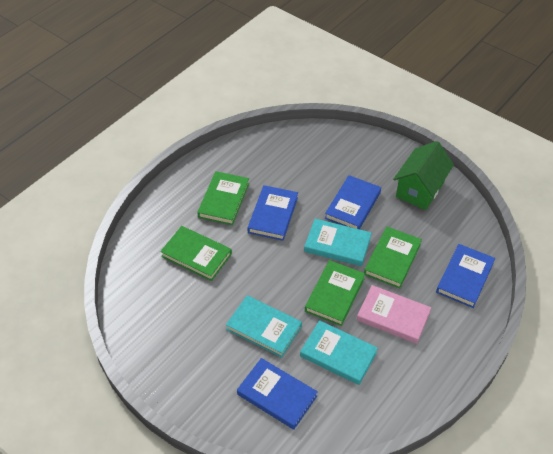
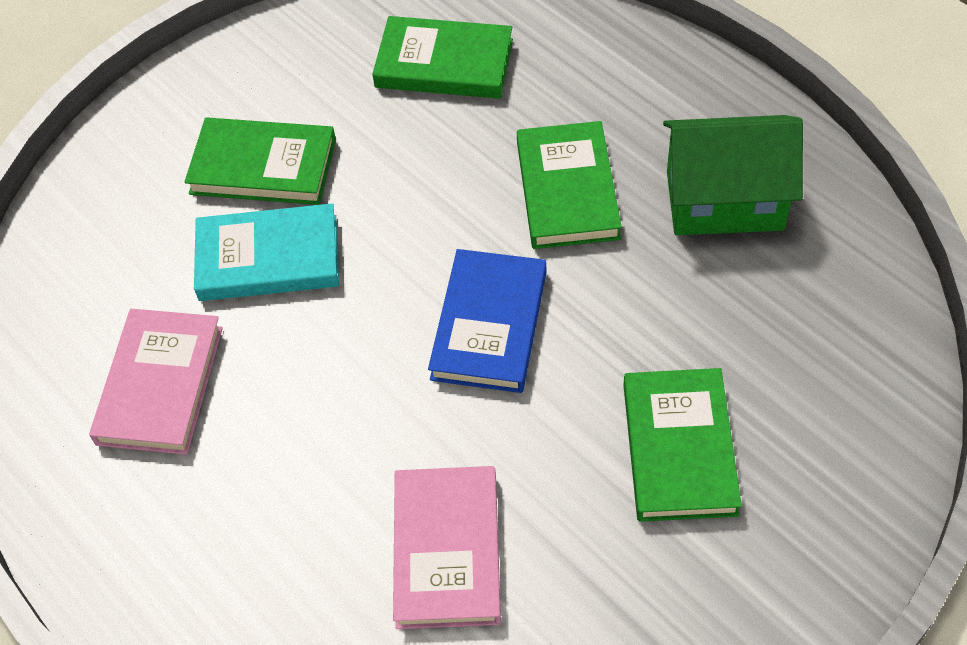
blue book: [237,358,318,430] [247,185,298,241] [325,175,381,229] [436,244,495,308] = 4 -> [428,249,546,393] = 1
pink book: [357,285,431,344] = 1 -> [89,309,223,455] [393,466,501,629] = 2
turquoise book: [226,295,302,358] [300,320,378,385] [304,219,372,266] = 3 -> [194,203,339,301] = 1

